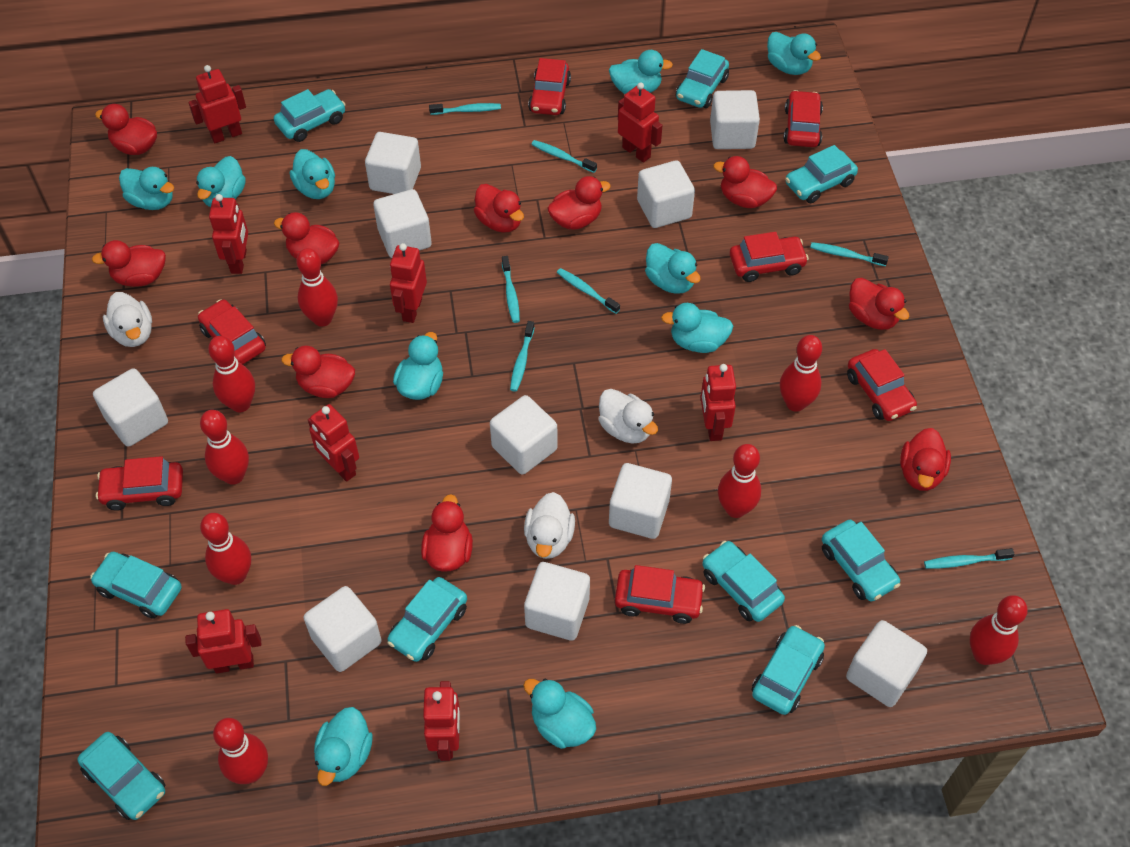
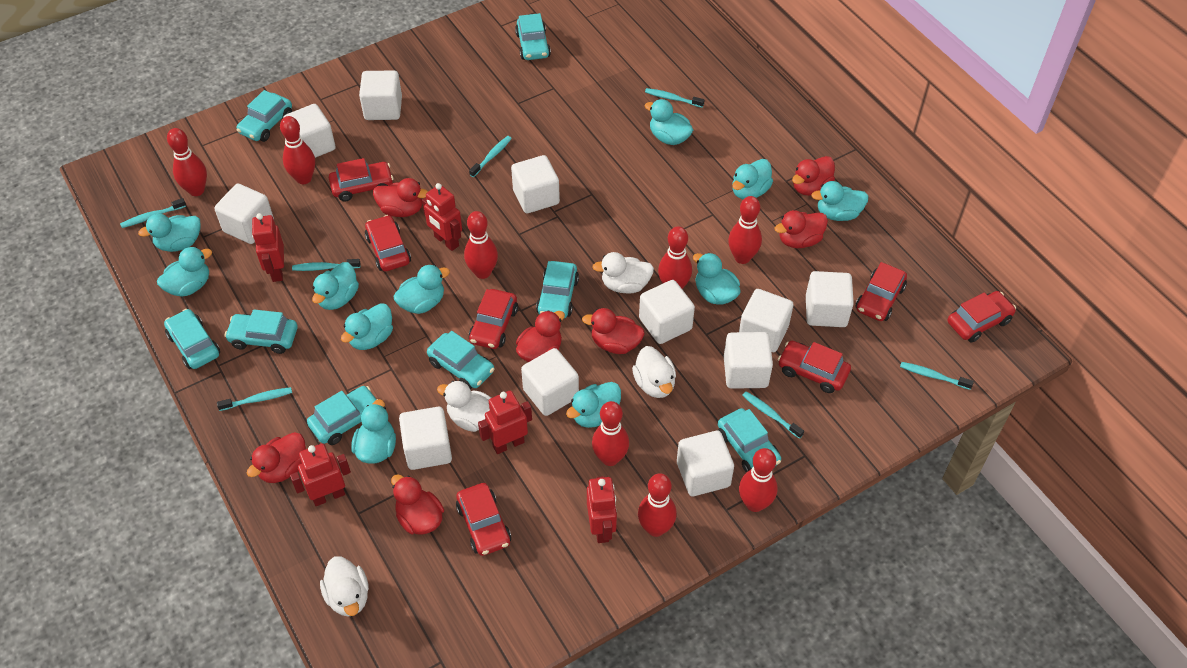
red duck: [92,240,166,287] [95,104,157,155] [274,212,339,264] [281,346,355,398] [421,494,473,572] [474,184,524,233] [547,176,611,229] [713,156,777,208] [849,278,909,330] [900,428,951,491] = 10 -> [247,432,306,483] [373,178,428,217] [391,474,444,535] [516,310,565,362] [582,308,645,354] [774,210,828,248] [792,156,835,196] = 7
red robot: [185,609,261,673] [188,65,246,143] [209,194,248,274] [308,404,359,482] [390,243,427,323] [423,681,460,761] [618,82,662,163] [701,364,736,441] = 8 -> [252,213,284,282] [290,443,351,506] [422,183,462,251] [478,390,532,454] [587,476,617,543] = 5
turquoise car: [77,732,166,820] [90,552,182,619] [274,89,346,142] [387,577,467,662] [676,49,729,108] [702,541,785,622] [751,625,825,715] [785,145,858,203] [822,520,900,601] = 9 -> [164,309,220,369] [225,310,298,354] [236,90,292,142] [307,386,378,445] [427,331,494,389] [515,13,551,60] [536,261,579,318] [718,408,781,473] = 8
turquoise duck: [119,167,174,210] [196,156,246,207] [290,149,335,199] [314,707,373,786] [393,332,443,400] [523,679,596,749] [609,50,673,94] [645,243,701,294] [661,303,733,353] [767,32,821,75] = 10 -> [138,214,200,252] [157,247,212,296] [312,262,359,310] [341,303,393,350] [351,399,396,463] [393,265,450,314] [566,382,621,428] [645,99,693,145] [693,253,740,305] [732,159,773,199] [811,181,868,221] = 11
white cube: [93,368,168,447] [303,586,382,672] [365,132,421,194] [373,189,432,258] [490,395,558,475] [524,562,590,641] [609,463,672,539] [637,160,695,228] [710,90,760,149] [846,620,927,707] = 10 -> [214,184,274,244] [283,104,336,158] [359,70,402,120] [399,407,452,470] [511,155,560,213] [521,348,579,416] [639,280,695,344] [677,431,734,496] [724,332,773,389] [739,289,793,352] [806,271,854,327] = 11
white duck: [103,292,152,347] [524,492,575,559] [598,389,658,444] = 3 -> [320,557,369,617] [437,381,491,432] [592,252,654,293] [632,346,676,398] = 4

